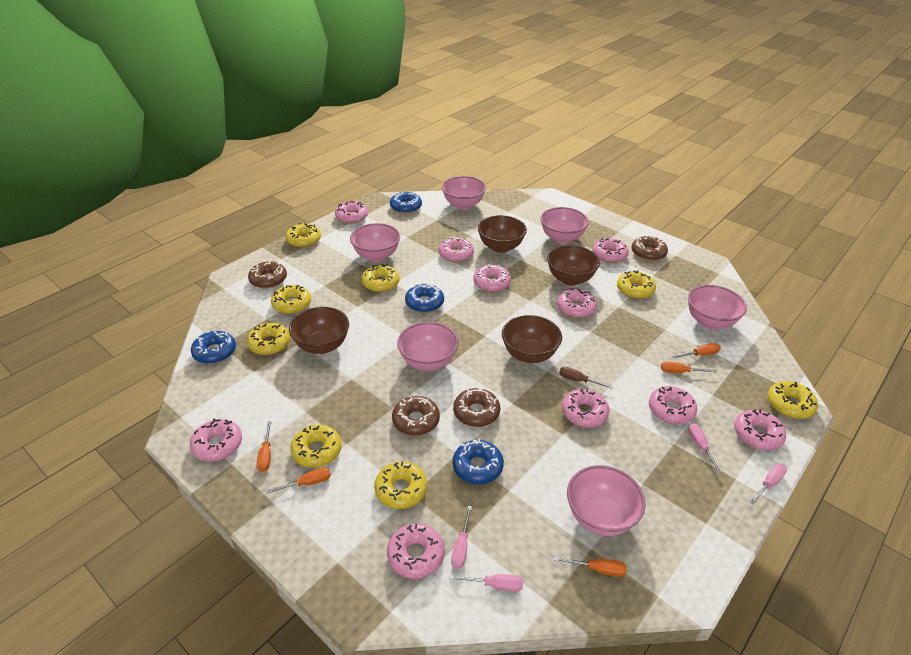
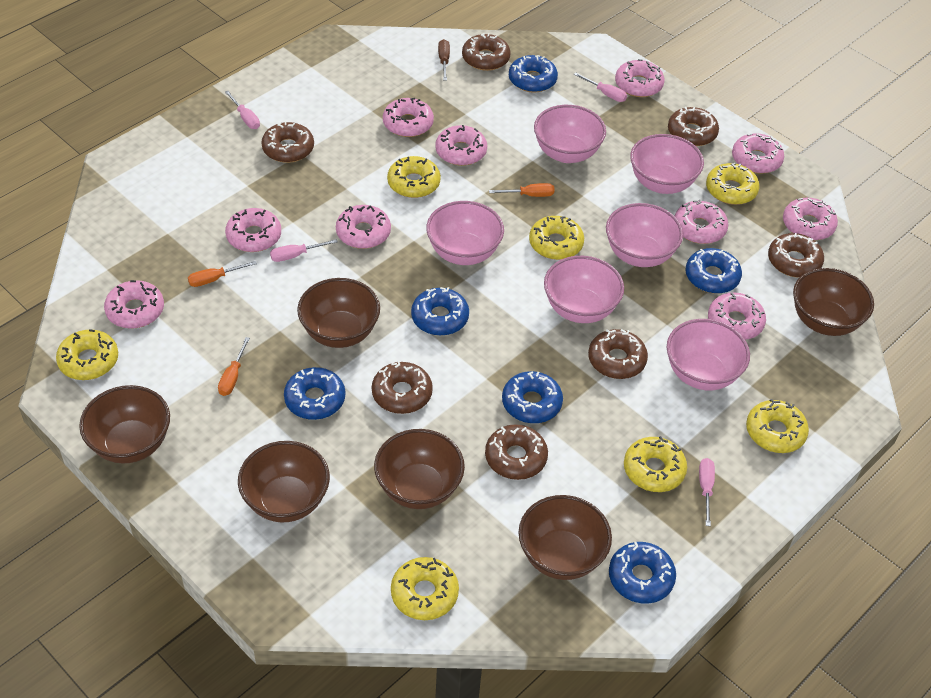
blue donut: [191,331,236,364] [390,192,422,213] [405,283,444,313] [453,439,504,484] = 4 -> [284,367,345,420] [411,287,469,336] [502,371,563,423] [509,55,558,93] [609,542,676,604] [686,248,742,294] = 6
brown bowl: [289,307,349,354] [478,215,527,253] [502,315,562,363] [547,245,600,286] = 4 -> [79,385,170,464] [238,441,330,523] [297,278,380,348] [374,429,465,509] [518,495,612,580] [793,268,874,336] = 6
brown donut: [248,261,287,289] [392,396,440,436] [453,388,500,427] [632,236,668,261] = 4 -> [261,121,314,163] [372,361,433,414] [462,33,511,71] [485,424,548,480] [588,329,648,379] [668,107,719,146] [768,233,824,278] = 7
orange screwdriver: [257,421,271,472] [266,467,331,494] [553,556,626,577] [661,362,717,373] [672,343,721,358] = 5 -> [188,261,257,287] [218,337,250,396] [489,183,555,197] = 3
yellow donut: [247,323,290,355] [271,285,311,314] [286,223,321,248] [290,425,342,468] [362,264,400,292] [374,462,427,509] [617,270,656,299] [768,381,818,419] = 8 -> [56,329,118,380] [387,156,441,198] [391,557,459,620] [529,216,584,260] [624,436,687,492] [706,163,760,205] [746,399,809,453] = 7

